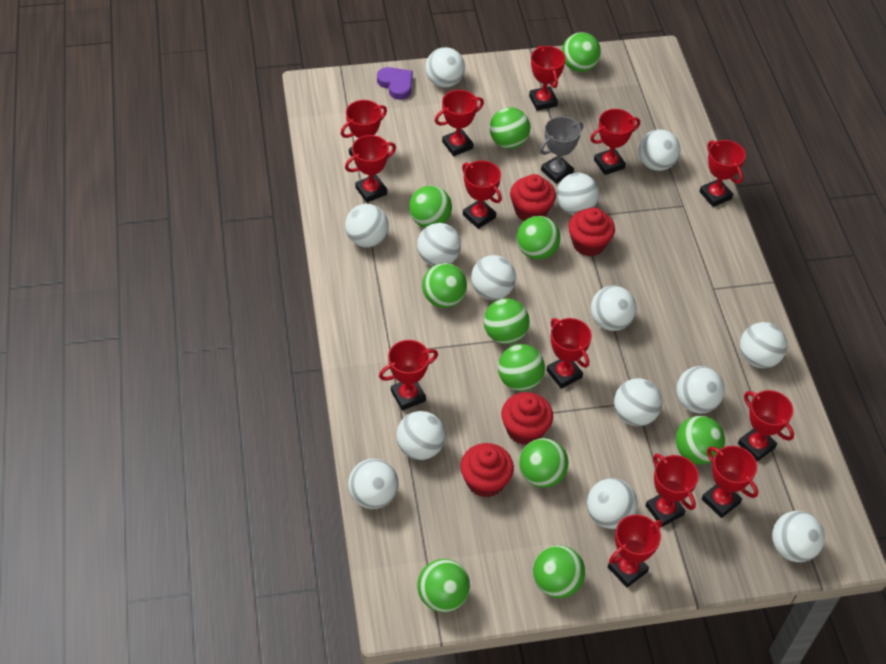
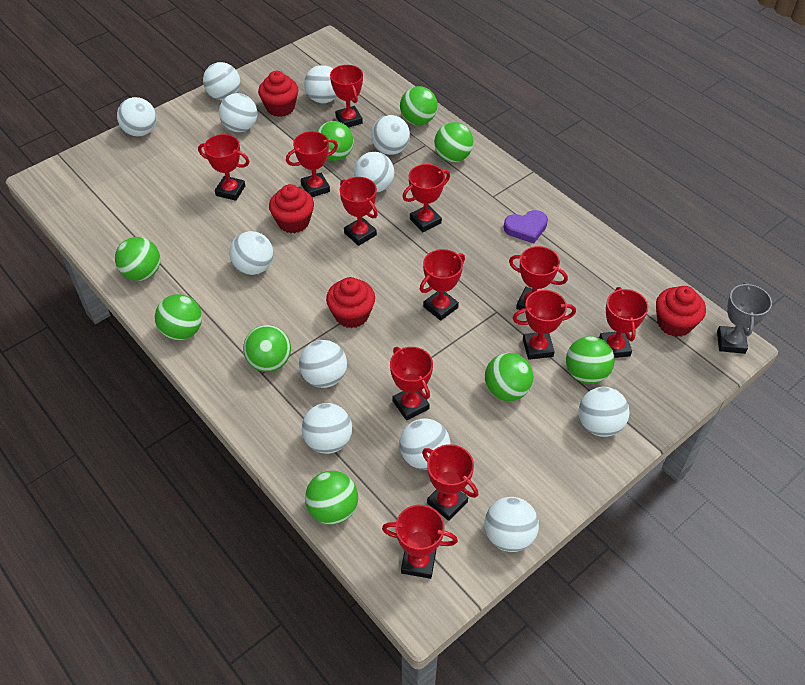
green ball: [409,186,452,228] [417,559,470,612] [422,263,467,308] [484,298,530,344] [490,107,530,149] [498,344,545,391] [517,216,560,259] [519,438,568,488] [533,545,585,598] [562,32,601,72] [675,416,725,465] = 11 -> [115,237,160,281] [155,294,202,340] [243,325,291,372] [305,471,358,525] [317,121,354,161] [400,86,437,125] [434,122,473,162] [485,353,533,401] [566,336,615,384] = 9
red trophy: [341,100,387,157] [345,135,396,203] [379,340,438,411] [435,90,484,156] [462,160,502,229] [529,46,566,111] [546,318,592,389] [590,109,640,175] [608,514,662,588] [646,454,699,527] [699,140,746,207] [702,446,758,518] [738,390,794,462] = 13 -> [198,134,250,201] [286,131,338,197] [330,65,363,128] [340,177,378,246] [382,505,458,579] [390,347,433,420] [402,164,450,232] [420,249,465,321] [422,444,478,521] [509,246,568,310] [513,290,576,360] [599,287,648,358] = 12
white ball: [345,204,389,247] [348,459,398,509] [396,411,445,460] [417,223,461,266] [426,47,465,87] [471,255,516,300] [556,173,599,215] [587,478,637,529] [591,285,636,331] [614,378,662,426] [638,129,680,171] [676,366,725,413] [740,322,787,368] [772,511,825,562] = 14 -> [117,97,157,137] [203,62,240,100] [219,93,258,132] [229,231,273,275] [299,340,347,388] [302,403,352,454] [304,65,337,103] [354,152,394,192] [371,115,410,155] [399,418,450,470] [484,497,539,552] [579,387,630,437] = 12

